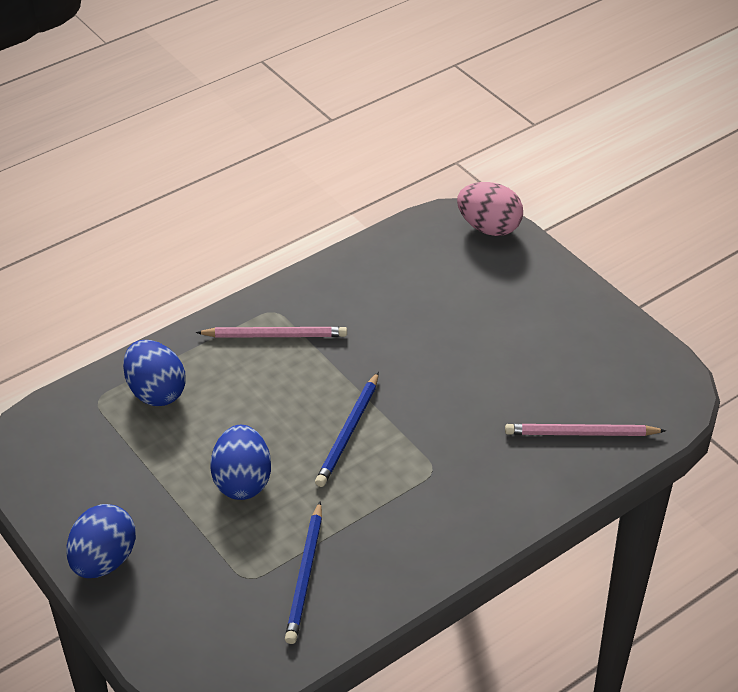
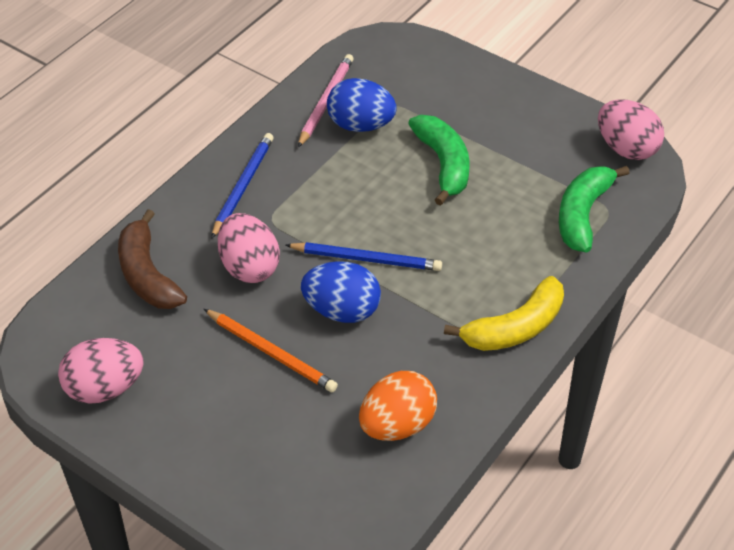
blue egg: [66,504,136,578] [123,340,186,406] [211,425,271,500] = 3 -> [301,261,381,323] [327,78,397,132] = 2
brown banana: none = 0 -> [118,209,187,309] = 1
green banana: none = 0 -> [408,115,470,206] [559,166,630,253] = 2
orange egg: none = 0 -> [359,371,437,441] = 1
orange pencil: none = 0 -> [204,309,338,392] = 1
pink egg: [457,182,523,236] = 1 -> [58,338,144,404] [218,213,280,283] [598,99,664,160] = 3
pink pencil: [196,327,347,338] [505,424,666,436] = 2 -> [298,54,354,147] = 1
yellow banana: none = 0 -> [444,276,564,351] = 1

